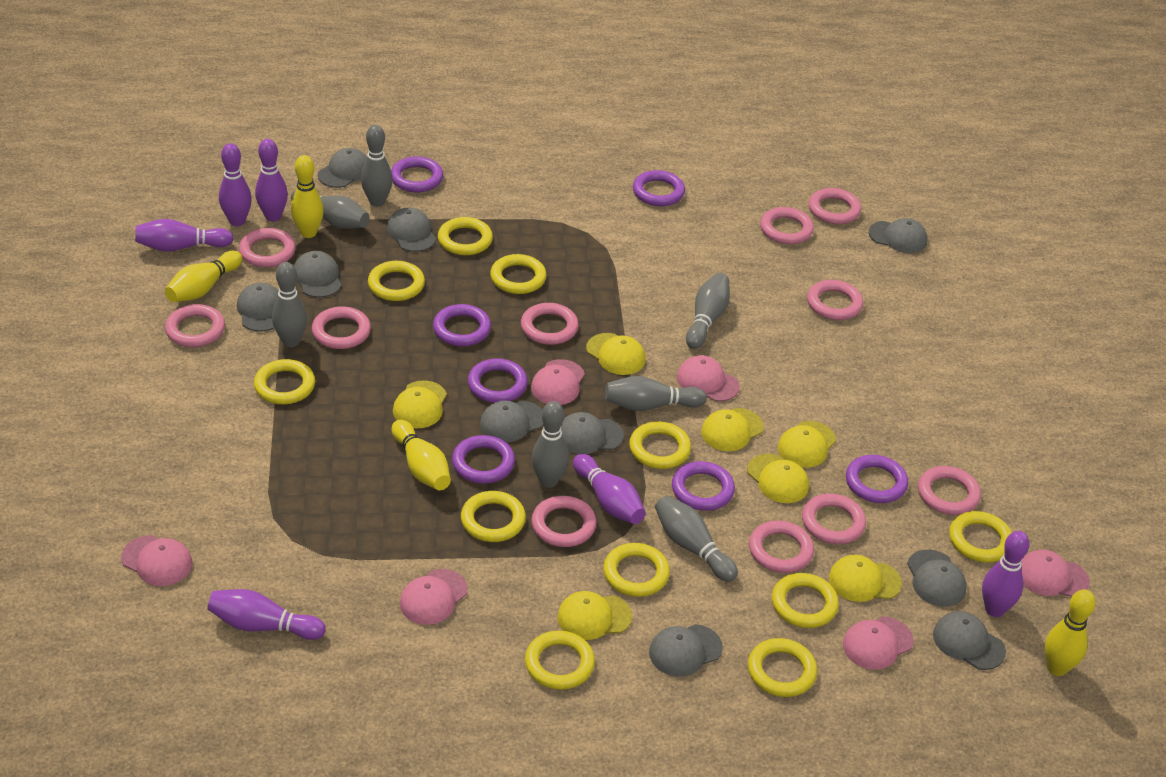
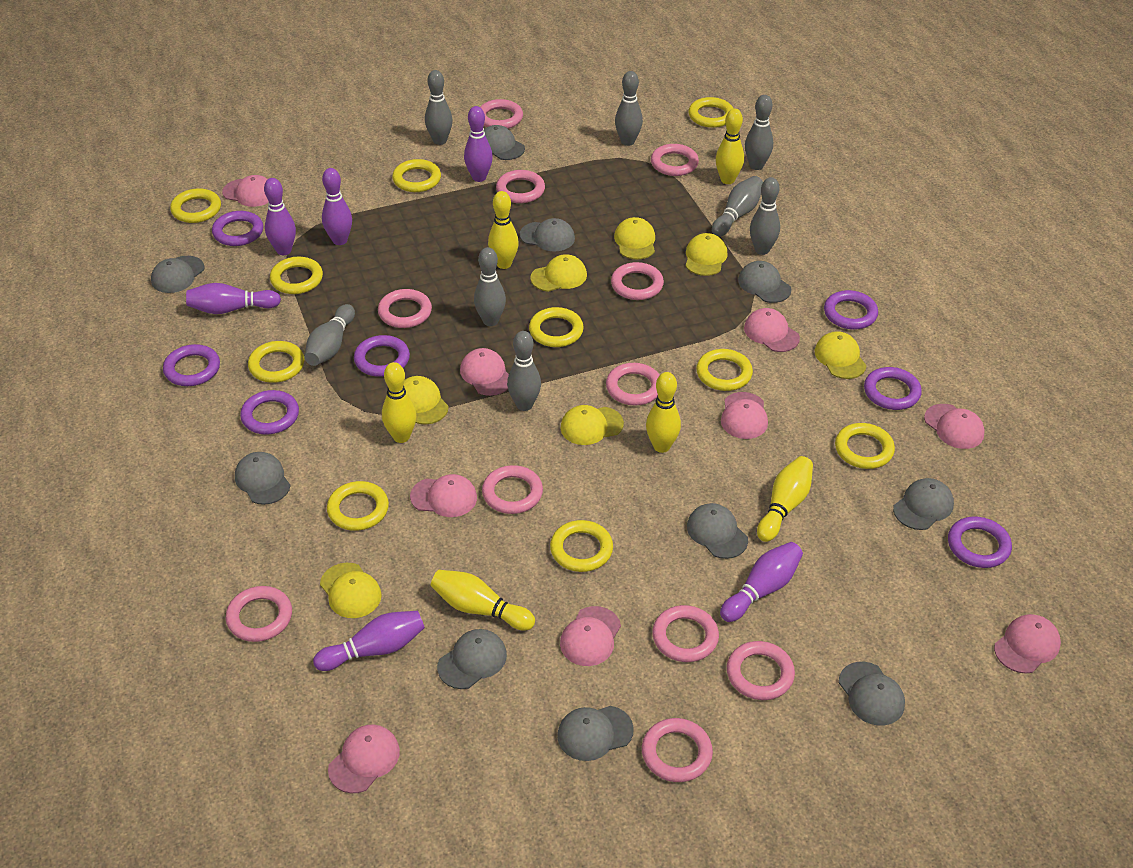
grey bowling pin: [272,262,307,347] [291,190,370,229] [361,125,393,207] [531,401,569,488] [605,376,707,411] [655,495,738,582] [686,273,730,349] = 7 -> [305,304,355,366] [425,70,453,145] [474,247,506,326] [507,331,541,411] [615,71,643,146] [712,176,763,237] [745,95,773,170] [750,177,780,255] = 8
pink cap: [121,535,192,586] [400,569,468,625] [531,359,585,405] [677,355,740,402] [843,616,914,670] [1021,549,1090,597] = 6 -> [222,175,268,207] [328,725,400,793] [410,474,477,517] [460,348,509,396] [560,606,621,666] [721,392,768,439] [744,308,800,352] [924,404,985,449] [994,614,1061,674] = 9
yellow bowling pin: [165,251,242,302] [291,155,324,238] [392,420,451,490] [1045,589,1096,676] = 4 -> [382,362,416,443] [431,570,535,630] [488,191,519,269] [646,372,681,453] [716,109,744,184] [757,456,813,542] = 6
yellow ring: [254,359,315,404] [368,261,425,301] [438,217,493,255] [461,491,526,542] [490,254,547,294] [525,630,595,690] [603,543,670,597] [629,421,691,469] [748,638,817,697] [772,573,839,628] [949,511,1012,563] = 11 -> [170,188,221,223] [248,341,305,383] [270,257,323,294] [327,481,389,531] [392,159,441,192] [529,307,584,347] [550,520,613,572] [688,97,734,128] [696,349,753,391] [835,423,895,469] = 10

